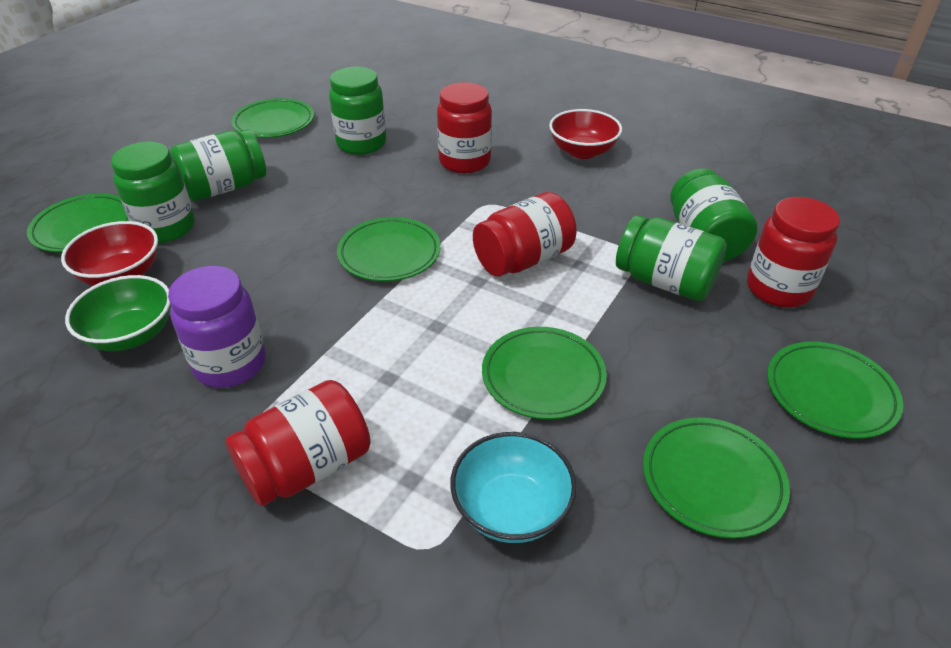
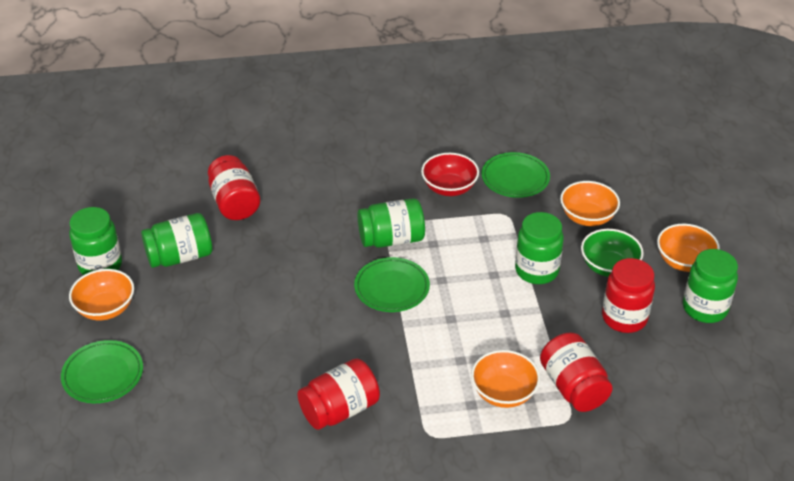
green plate: [27,193,129,252] [231,98,314,138] [337,217,441,281] [482,327,607,419] [643,417,790,539] [767,342,903,439] = 6 -> [61,340,143,403] [354,257,430,312] [481,152,550,198] = 3
orange bowl: none = 0 -> [69,269,134,320] [471,350,540,408] [560,181,620,226] [657,224,720,272] = 4
purple jar: [168,266,266,388] = 1 -> none = 0
red bowl: [61,221,158,286] [549,109,622,159] = 2 -> [421,153,479,196] = 1
turquoise bowl: [450,432,577,543] = 1 -> none = 0

